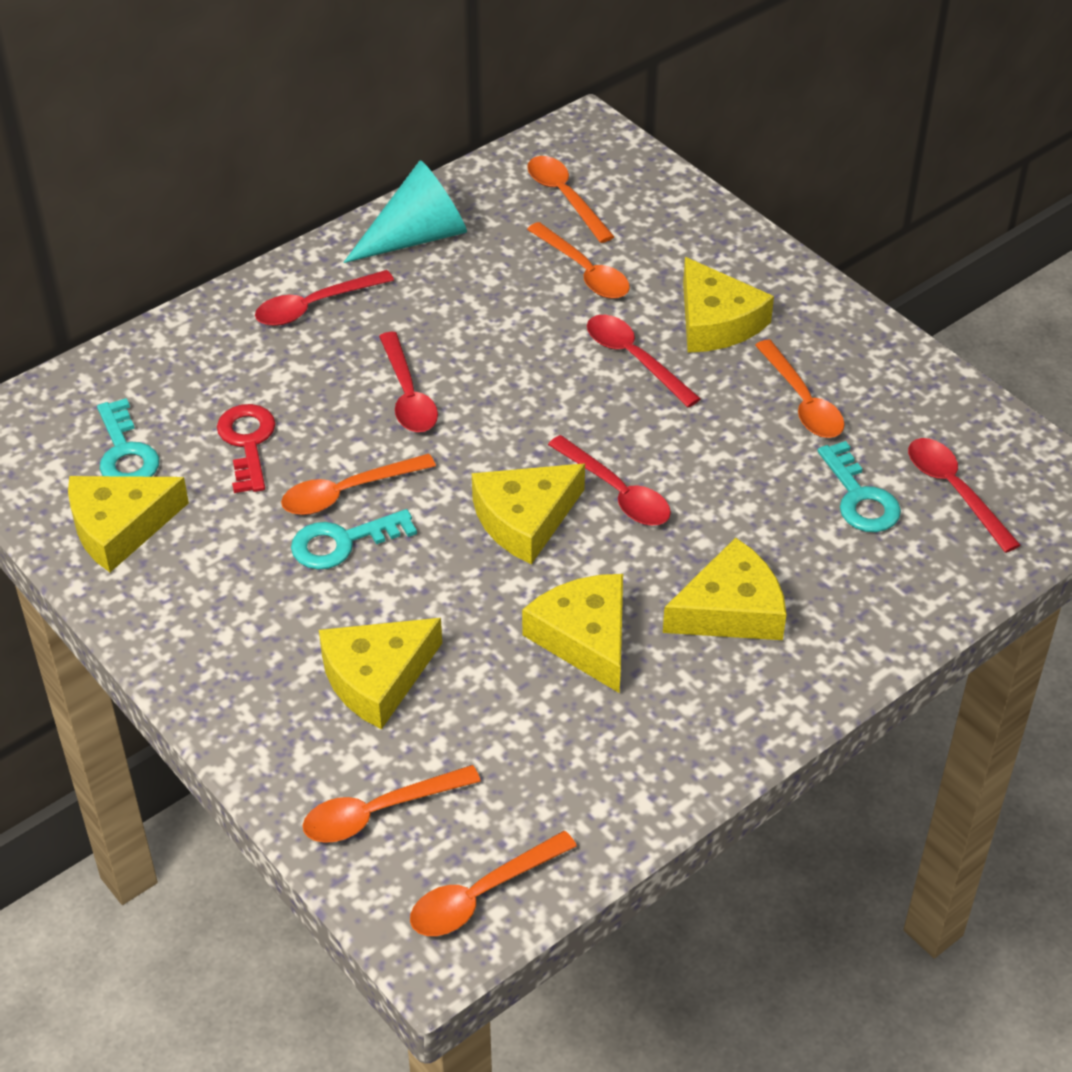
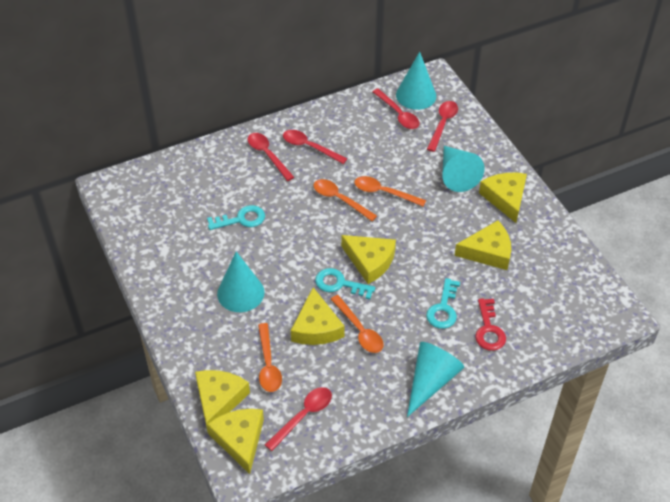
orange spoon: [281,454,436,515] [303,765,481,843] [410,831,577,936] [527,156,615,243] [527,222,630,299] [755,339,845,438] = 6 -> [258,323,282,392] [314,179,377,221] [331,295,383,353] [354,176,426,206] = 4
turquoise cone: [343,160,467,263] = 1 -> [217,252,265,312] [396,52,436,110] [407,342,465,417] [443,146,484,192] = 4

